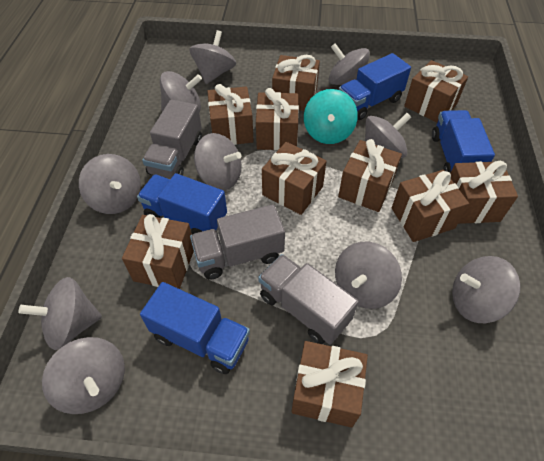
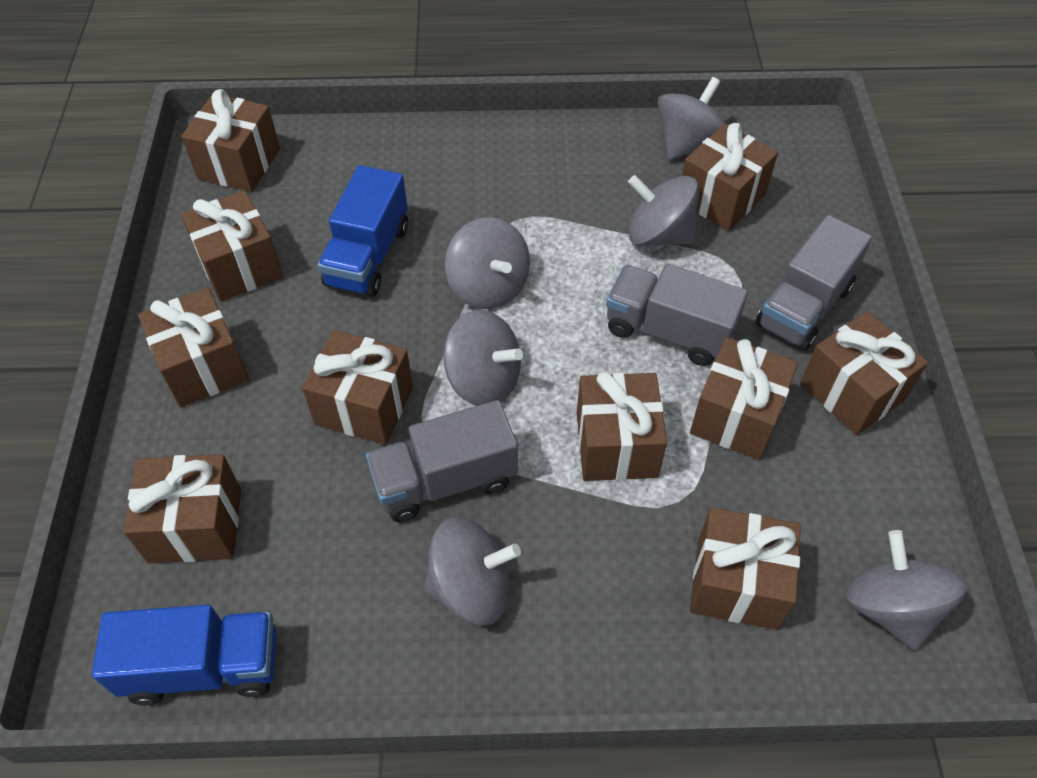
blue truck: [137,173,227,235] [140,282,250,374] [339,53,411,120] [432,110,495,173] = 4 -> [92,605,277,705] [318,165,408,297] = 2
grey spinning top: [19,277,102,350] [42,337,125,414] [79,154,141,214] [160,71,202,112] [189,30,236,84] [194,133,242,190] [328,43,370,85] [335,242,402,309] [365,113,411,158] [452,256,520,323] = 10 -> [424,517,521,626] [443,310,523,406] [445,217,530,309] [628,175,699,246] [658,77,725,160] [846,530,967,651] = 6
turquoise spinning top: [304,89,358,144] = 1 -> none = 0

